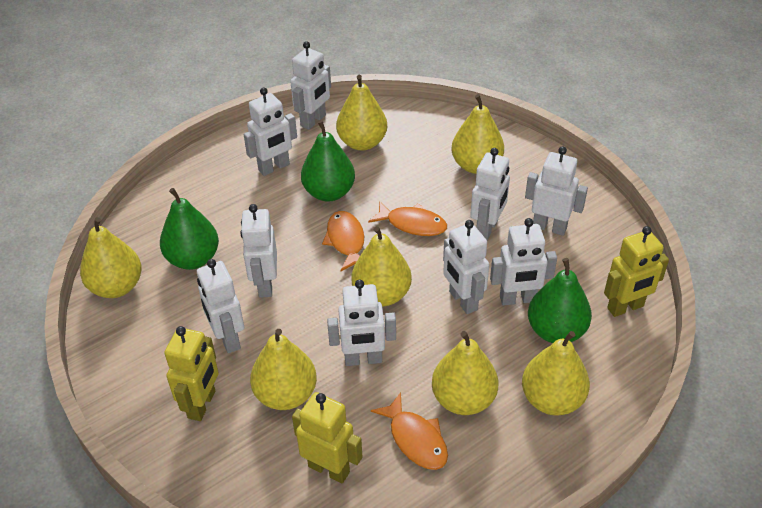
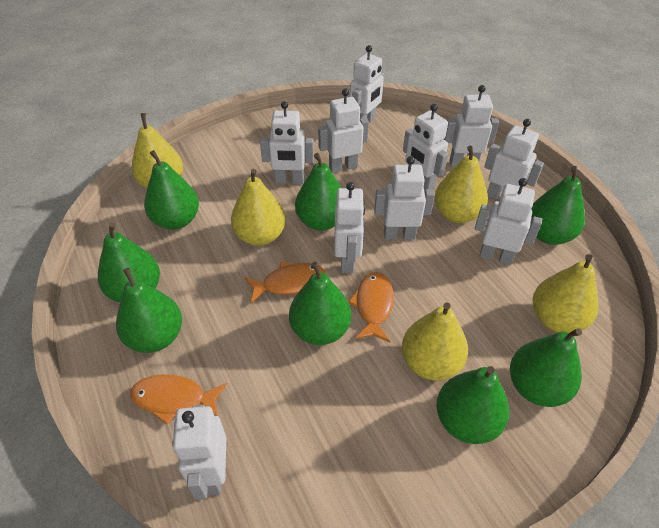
green pear: [160,188,219,270] [301,120,355,201] [528,258,592,343] = 3 -> [98,223,160,302] [116,268,182,353] [144,150,199,230] [289,262,351,345] [295,153,341,231] [436,366,509,444] [510,328,582,407] [531,166,585,245] = 8
white robot: [197,259,244,353] [240,204,277,298] [244,87,297,176] [290,41,331,130] [327,279,396,366] [443,220,489,314] [470,148,510,240] [490,218,557,306] [525,146,588,236] = 9 -> [172,405,226,500] [260,101,314,184] [318,89,369,173] [334,182,365,273] [350,45,384,123] [374,156,435,240] [403,104,448,191] [444,85,499,167] [475,178,542,265] [484,119,544,199] = 10
yellow pear: [80,217,142,298] [250,329,317,410] [336,75,387,150] [351,226,412,307] [432,331,498,415] [451,94,504,174] [522,331,590,415] = 7 -> [132,113,183,189] [231,169,286,246] [402,303,468,381] [434,146,488,223] [533,254,599,333] = 5
yellow robot: [164,326,219,421] [292,392,362,483] [604,226,669,317] = 3 -> none = 0

